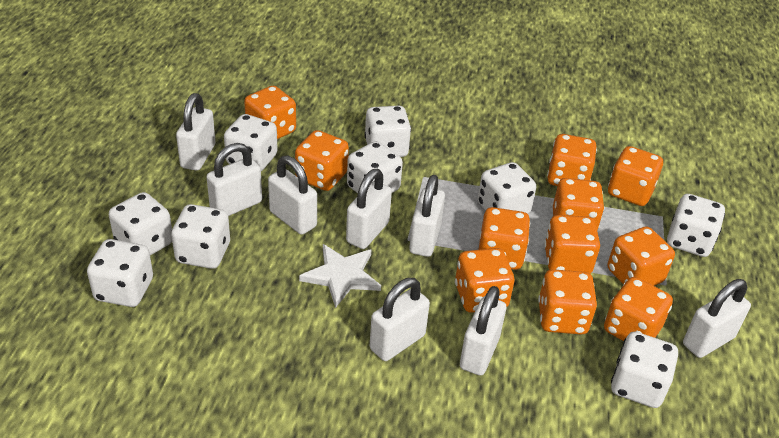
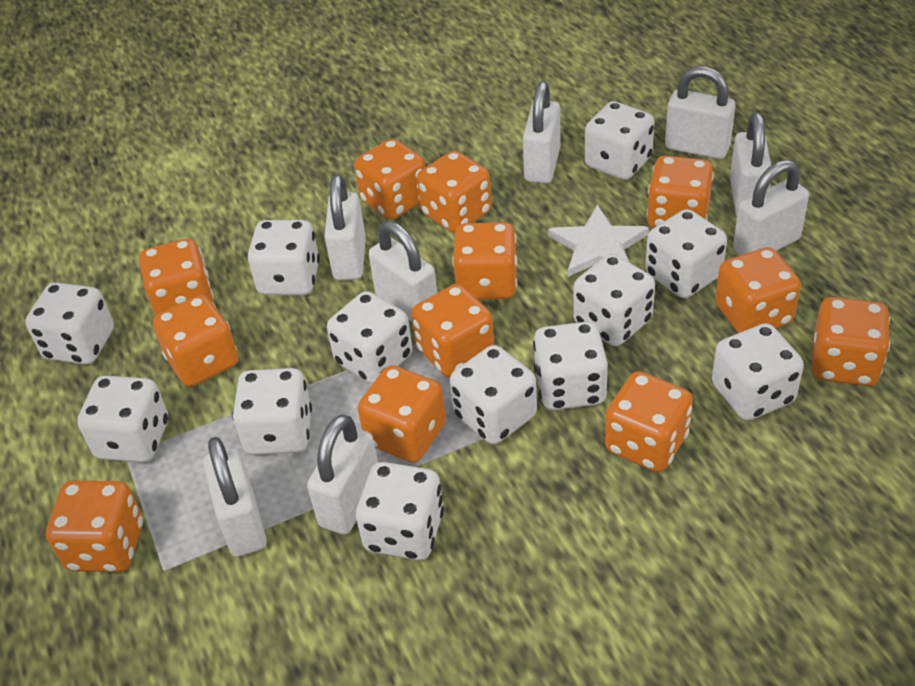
orange dice: [244,86,296,139] [295,130,349,191] [455,248,514,313] [479,207,530,270] [538,269,597,334] [544,215,600,274] [547,134,597,186] [553,178,604,230] [604,277,673,341] [608,146,663,206] [608,227,675,286] = 11 -> [46,481,143,572] [139,238,214,316] [153,295,238,387] [354,139,426,220] [358,365,446,463] [411,284,494,377] [417,151,492,233] [452,222,517,300] [605,371,693,472] [647,156,714,228] [715,247,801,333] [812,297,890,386] = 12
white dice: [87,239,153,307] [109,192,172,255] [171,204,230,269] [224,114,278,171] [347,141,403,193] [364,106,411,157] [478,162,536,214] [611,332,678,408] [667,194,725,257] = 9 -> [25,283,114,365] [77,376,168,463] [232,368,312,455] [247,220,320,295] [327,291,412,384] [356,462,444,560] [450,345,537,444] [533,321,608,410] [573,254,655,346] [584,101,654,180] [645,209,727,298] [712,323,804,421] = 12

